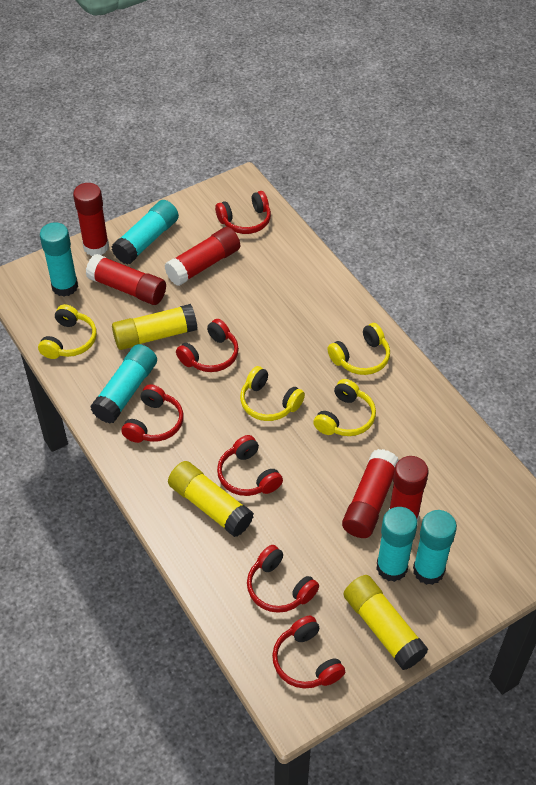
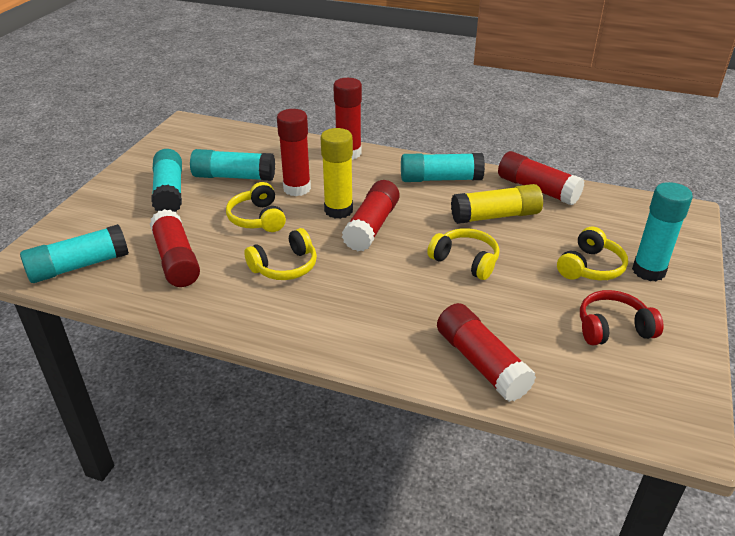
red glue stick: [73,183,109,256] [86,254,166,305] [165,227,240,286] [342,449,399,538] [389,456,429,522] = 5 -> [150,209,200,287] [277,109,311,196] [333,78,362,160] [342,180,400,251] [437,303,536,402] [498,151,585,205] = 6
red headphones: [121,384,184,443] [176,319,239,372] [215,191,271,234] [217,435,283,496] [247,545,319,613] [272,616,345,689] = 6 -> [580,290,664,346] = 1
yellow glue stick: [112,304,197,350] [168,461,254,537] [343,575,428,670] = 3 -> [320,128,353,219] [451,184,543,224] = 2

